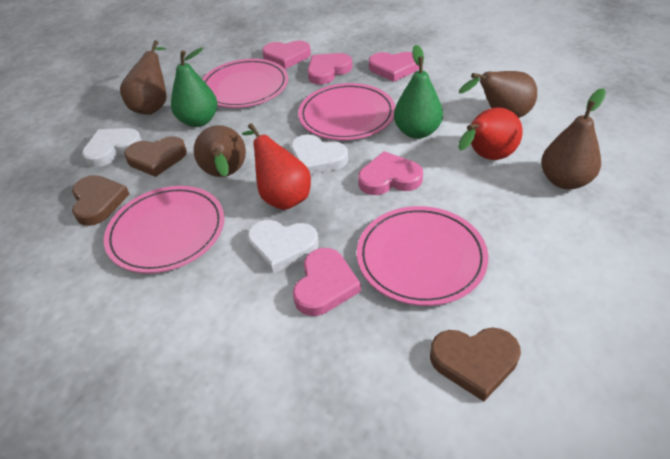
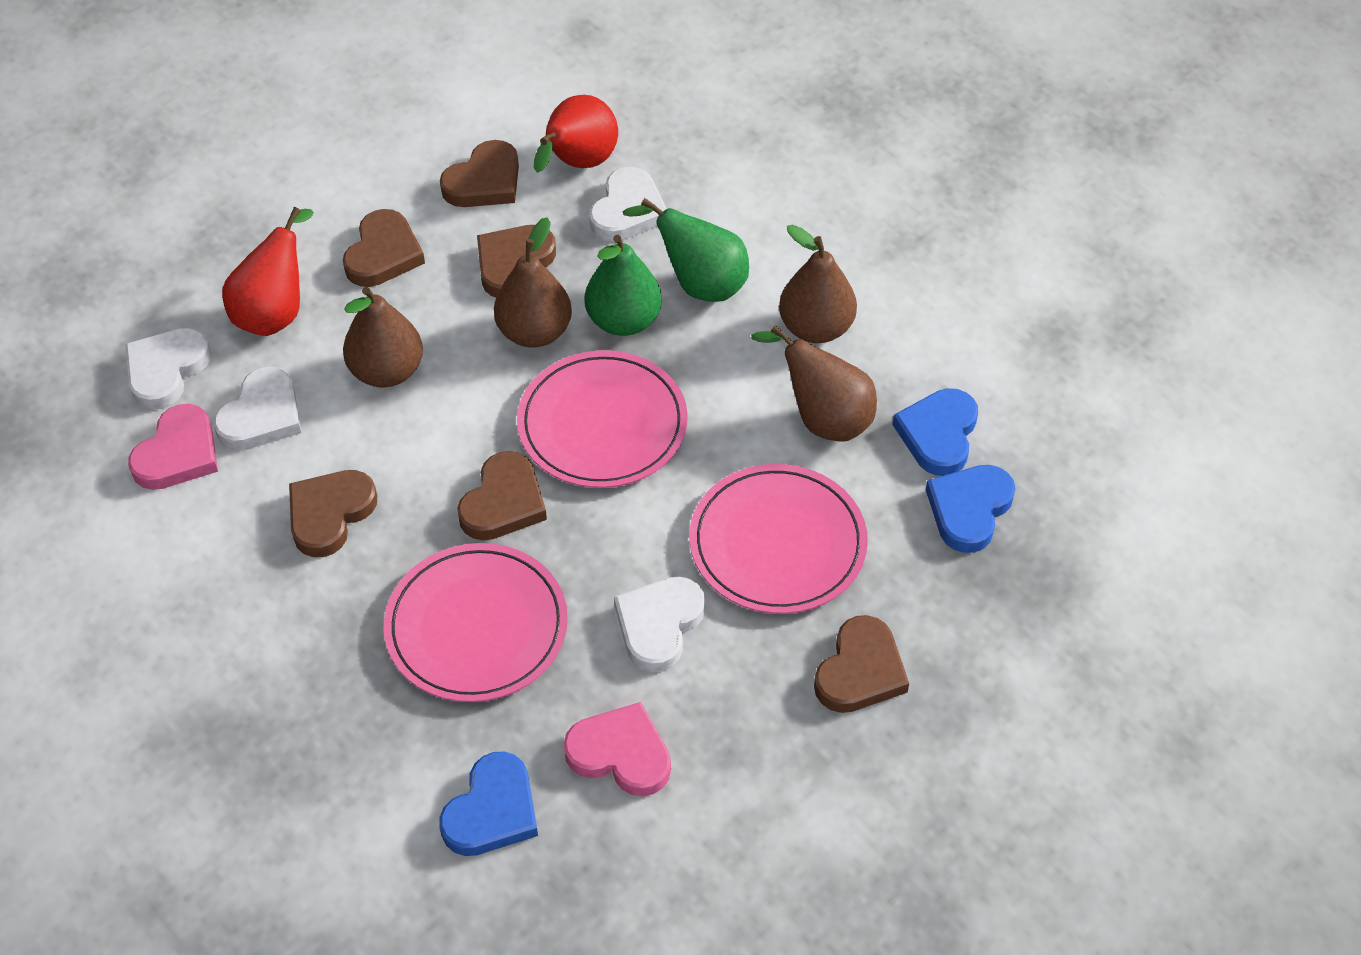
blue heart: none = 0 -> [439,751,538,856] [892,388,978,476] [926,465,1016,553] = 3
brown heart: [72,175,129,226] [124,136,187,177] [430,328,521,401] = 3 -> [289,470,377,557] [343,209,425,287] [440,140,519,207] [457,451,547,540] [477,225,556,297] [814,615,909,713] = 6
pink heart: [262,41,311,69] [293,248,361,316] [308,53,352,85] [358,151,423,195] [369,52,419,82] = 5 -> [128,404,218,490] [563,702,671,797] = 2
pink plate: [104,186,224,273] [203,59,288,108] [298,83,395,140] [357,206,488,306] = 4 -> [384,543,568,702] [517,350,688,488] [689,464,868,614] = 3
white heart: [82,128,142,167] [247,220,319,273] [291,134,348,175] = 3 -> [125,328,211,410] [214,367,301,450] [589,167,667,242] [614,576,705,672] = 4

